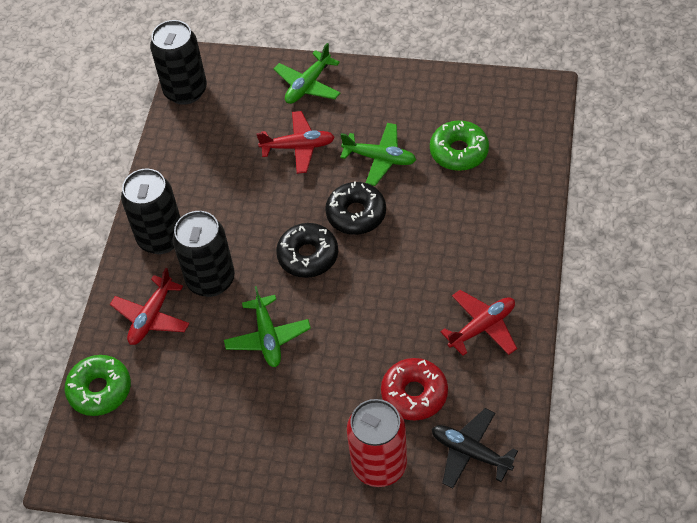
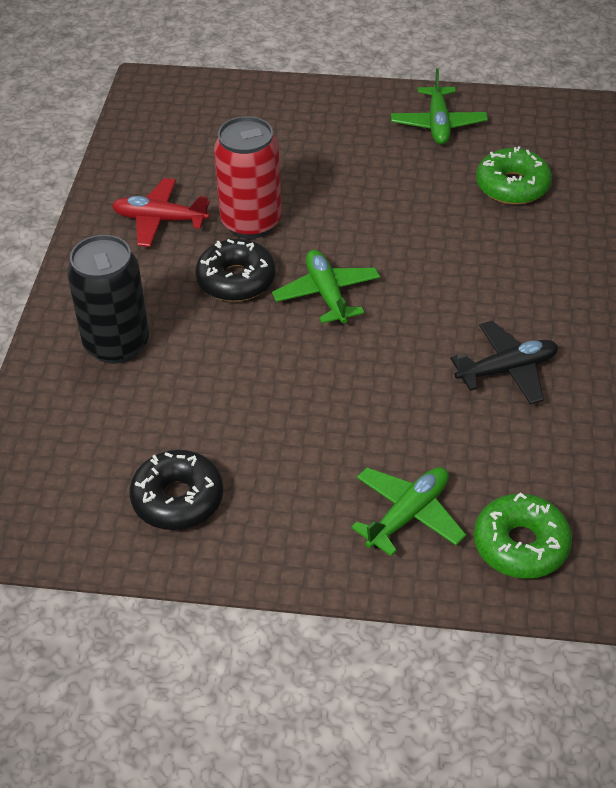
black can: [121,169,181,254] [150,20,207,105] [173,211,235,297] = 3 -> [67,235,149,364] = 1
red donut: [381,358,448,421] = 1 -> none = 0
red plane: [110,268,189,345] [256,111,335,174] [440,290,517,356] = 3 -> [112,178,210,247] = 1

